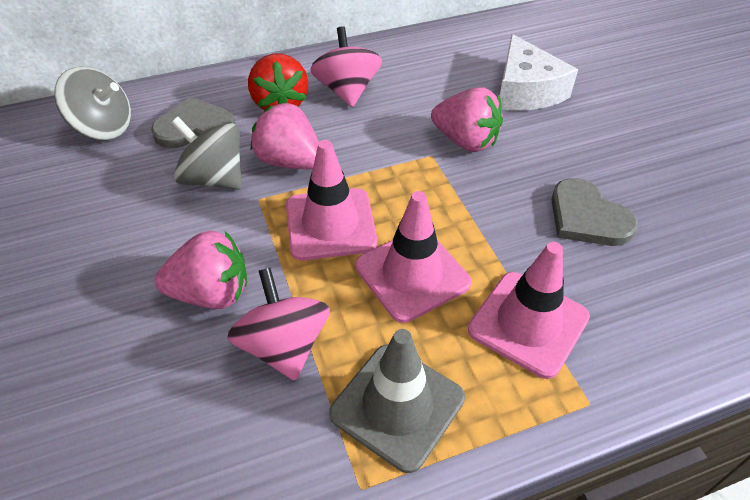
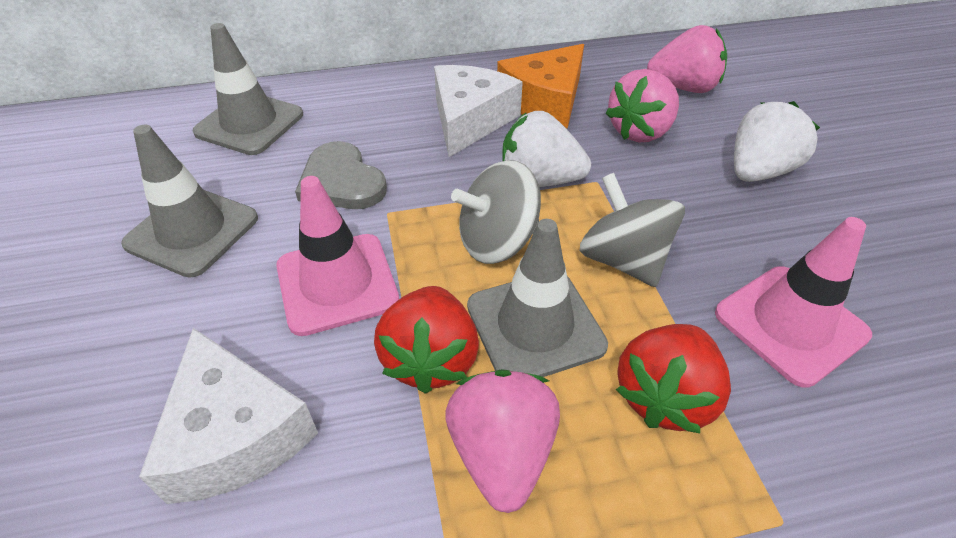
grey heart: [151,97,236,148] [551,178,638,246] = 2 -> [295,141,387,209] = 1
grey traffic cone: [329,329,465,473] = 1 -> [121,125,258,278] [193,23,303,155] [467,219,608,377] = 3
orange cheese: none = 0 -> [497,44,584,129] = 1
pink spinning top: [227,268,330,381] [310,26,382,107] = 2 -> none = 0
pink traffic cone: [286,140,377,260] [355,191,471,323] [468,242,590,379] = 3 -> [276,176,399,336] [715,217,872,387] = 2
red strawberry: [248,54,308,111] = 1 -> [374,286,479,394] [616,324,731,433] = 2
white cheese: [500,34,578,111] = 1 -> [139,328,318,504] [434,65,523,157] = 2
white strawberry: none = 0 -> [502,111,591,187] [734,101,820,182] = 2

